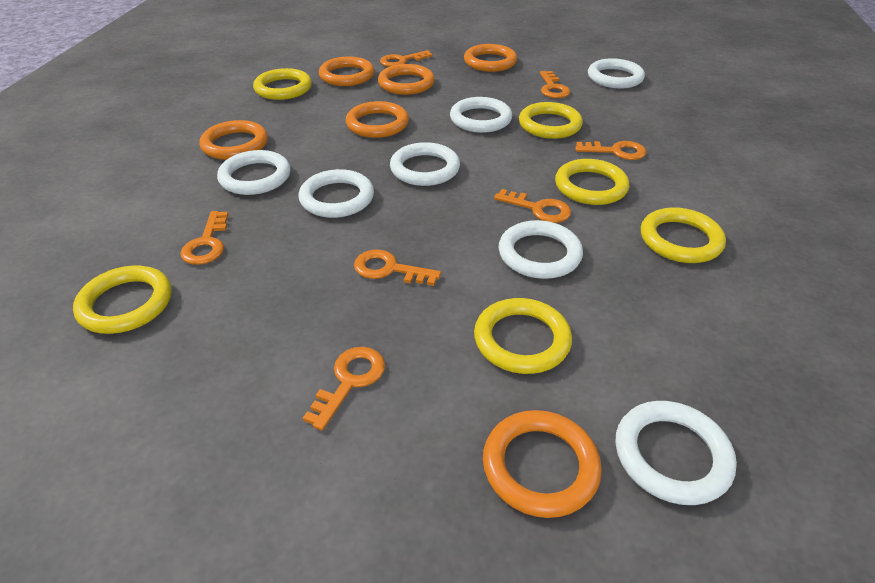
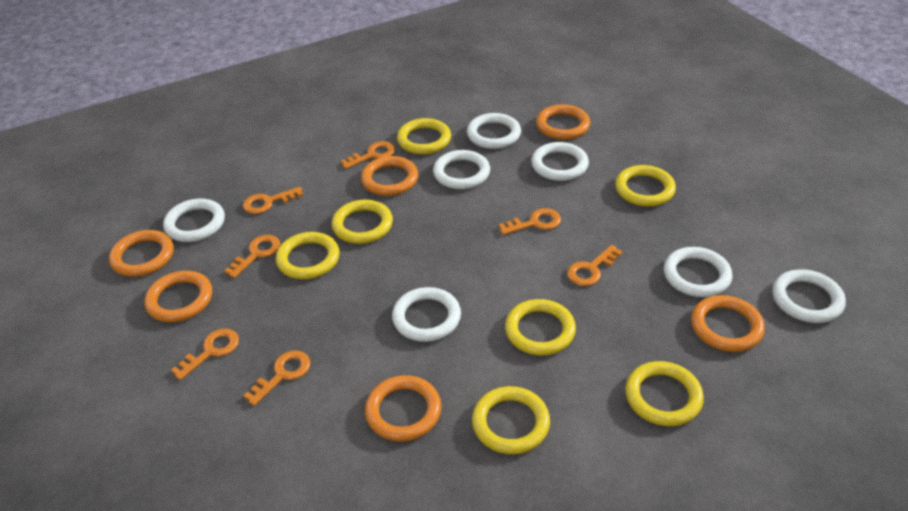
yellow ring: [73,265,172,334] [253,68,312,100] [474,298,572,374] [519,102,583,139] [555,159,629,205] [641,207,726,263] = 6 -> [276,232,340,279] [332,200,393,244] [397,118,451,154] [472,386,550,454] [505,299,576,355] [615,165,676,207] [625,361,704,426] = 7

